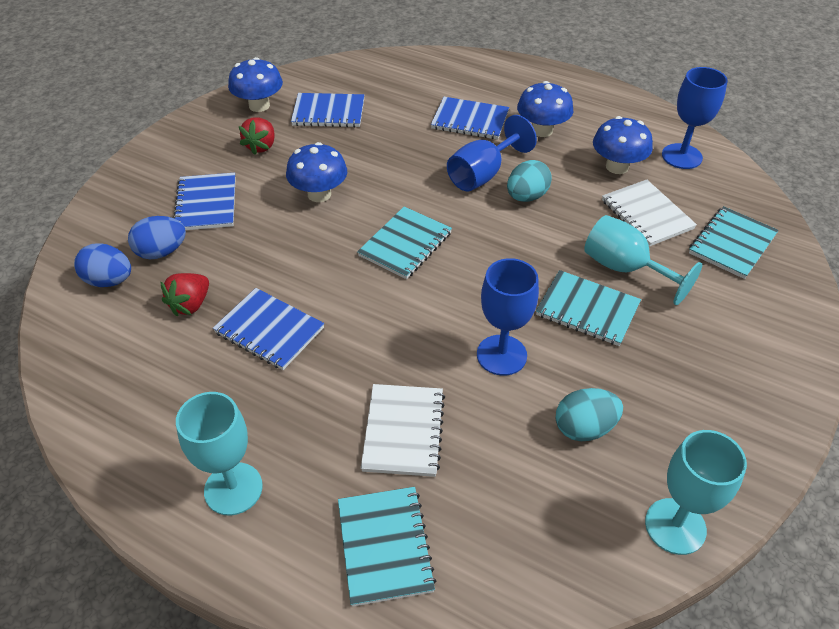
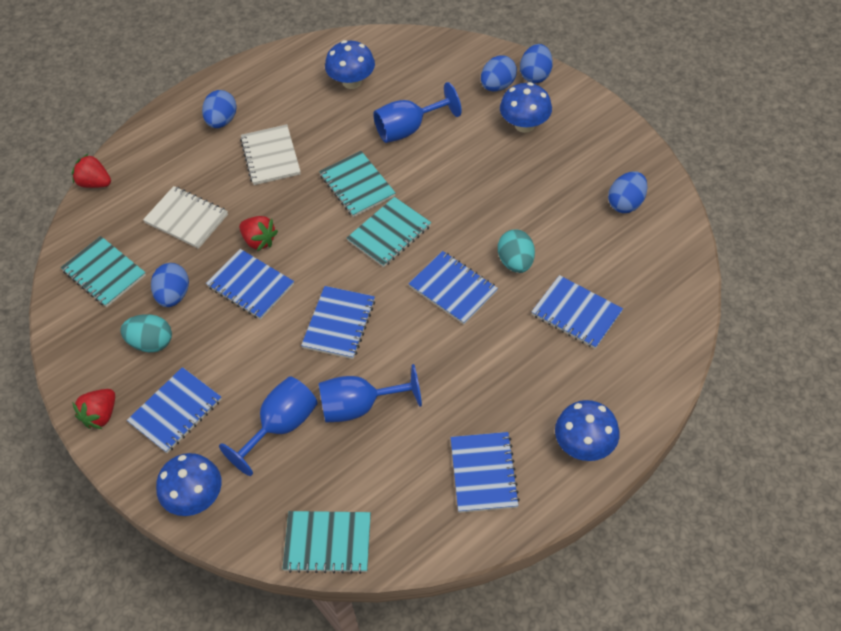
blue egg: [74,243,131,287] [128,216,186,259] = 2 -> [151,263,189,307] [202,90,237,128] [481,55,517,91] [520,44,553,84] [608,171,647,213] = 5
blue notebook: [173,173,236,230] [213,288,324,370] [291,93,364,127] [431,97,509,139] = 4 -> [127,367,222,453] [206,249,294,319] [301,286,375,359] [409,251,498,324] [451,432,520,513] [531,275,623,349] = 6
red strawberry: [160,273,209,316] [239,117,275,155] = 2 -> [72,153,111,188] [72,389,115,429] [239,216,278,251] = 3
turquoise goblet: [176,392,263,515] [584,215,702,305] [645,430,747,555] = 3 -> none = 0

